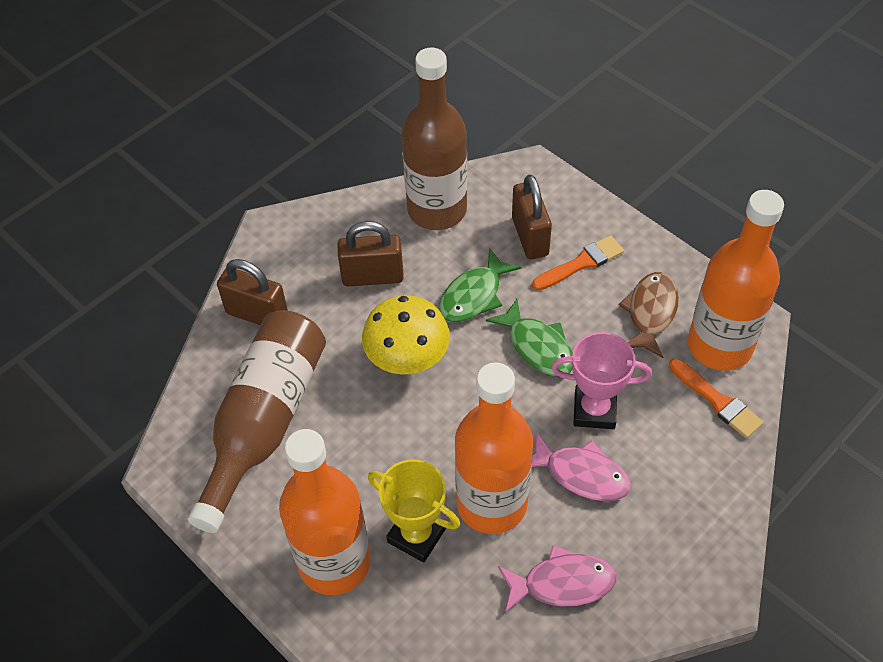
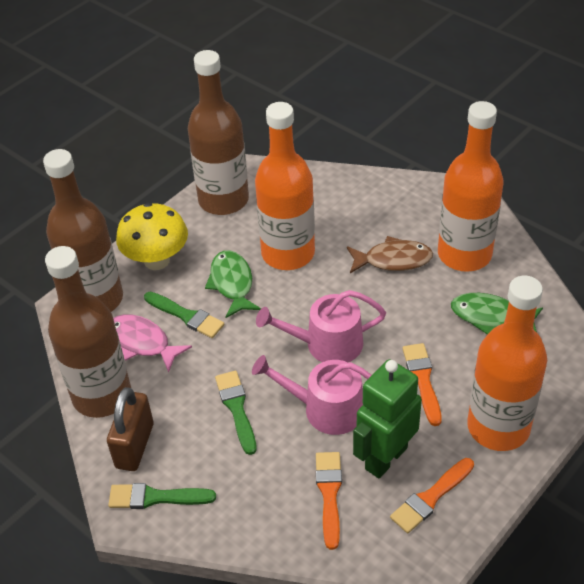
brown bottle: [188,310,326,533] [402,47,467,230] = 2 -> [43,149,123,312] [45,246,131,418] [188,50,249,215] = 3
brown padlock: [217,259,288,325] [338,221,404,286] [512,174,552,259] = 3 -> [107,387,154,471] = 1
green brush: none = 0 -> [108,483,216,509] [144,292,224,338] [215,371,257,455] = 3
green robot: none = 0 -> [353,359,422,479] = 1
orange brush: [532,235,624,291] [669,359,763,438] = 2 -> [316,452,342,550] [390,458,474,533] [402,343,442,426] = 3
pink fish: [498,545,617,613] [532,432,631,501] = 2 -> [113,314,192,373] = 1
pink trophy: [551,332,652,429] = 1 -> none = 0
pink watering can: none = 0 -> [252,355,372,435] [256,290,386,362] = 2
yellow trophy: [368,459,460,562] = 1 -> none = 0

